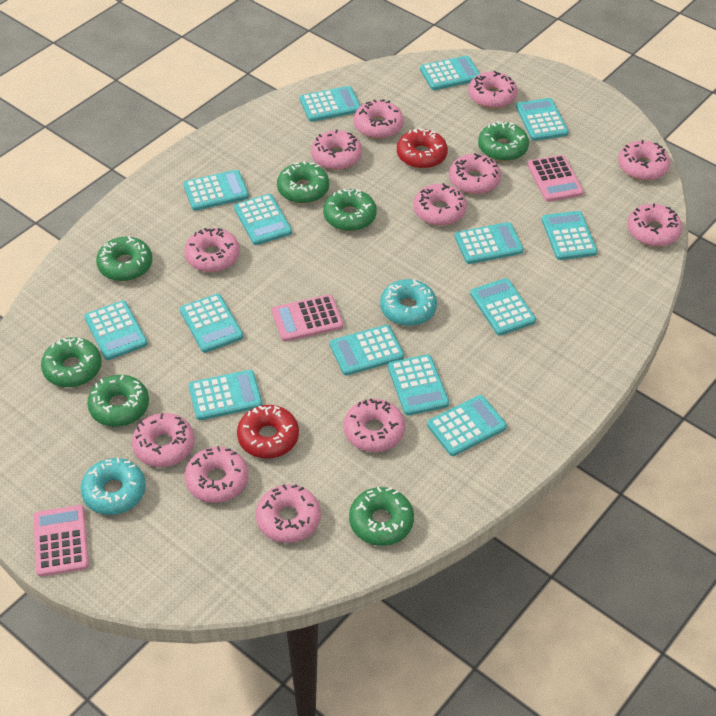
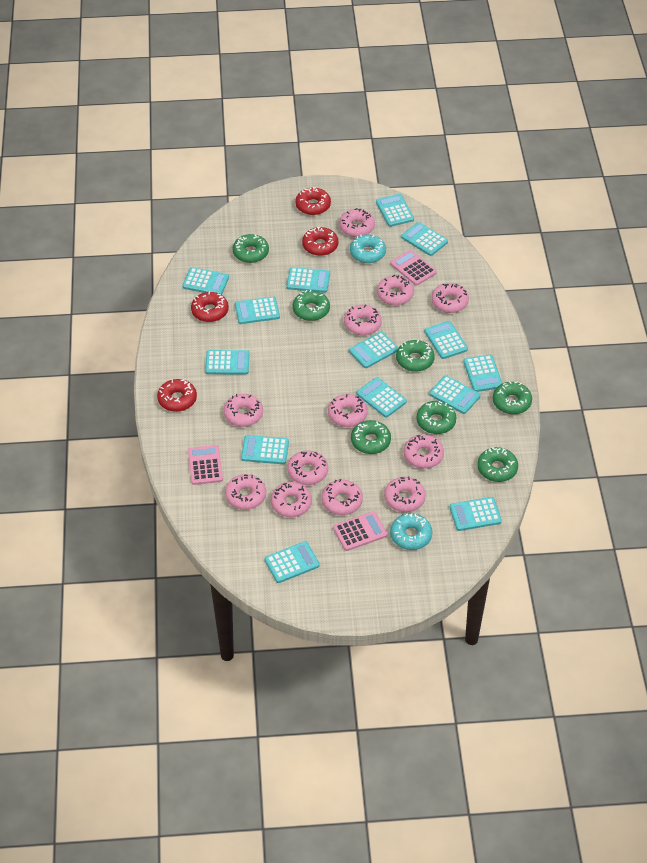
red donut: [237,405,299,459] [397,128,448,169] = 2 -> [157,379,197,412] [191,292,229,322] [295,187,331,215] [302,227,338,256] = 4

